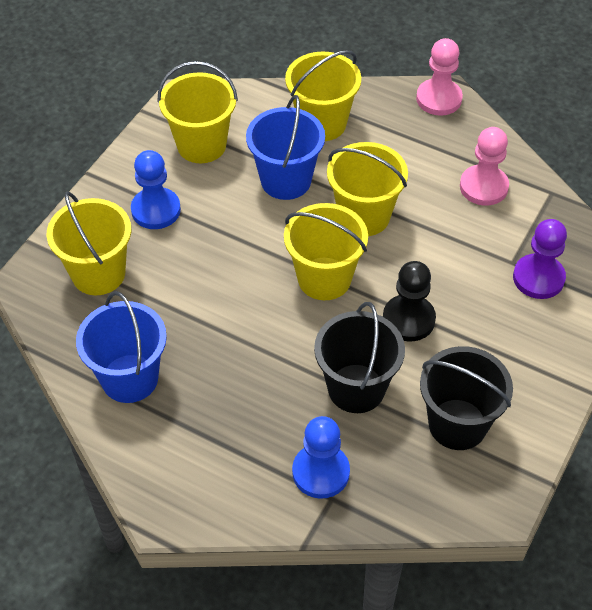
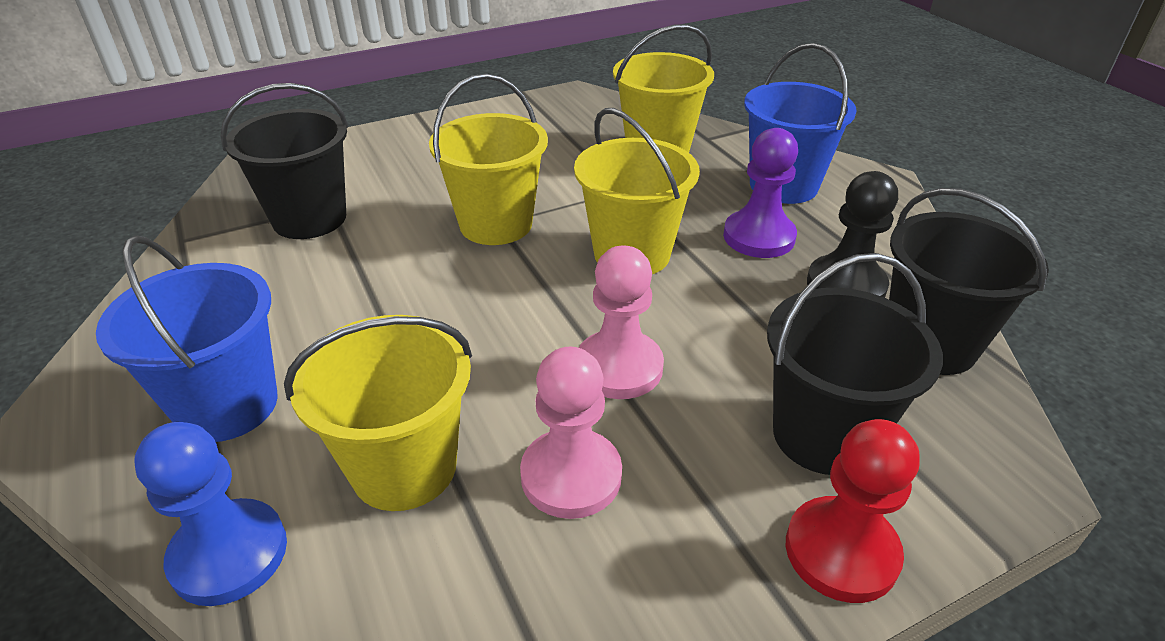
black bucket: [314,302,405,413] [420,346,513,450] = 2 -> [220,83,348,239] [767,253,943,475] [889,188,1049,375] = 3
blue pawn: [131,150,181,229] [292,416,350,499] = 2 -> [134,422,287,606] = 1
red pawn: none = 0 -> [786,419,920,603] = 1
yellow bucket: [47,191,131,295] [157,61,238,163] [284,203,368,300] [285,50,361,141] [327,142,408,236] = 5 -> [284,315,472,511] [429,74,548,245] [574,108,700,274] [613,24,714,153] = 4

